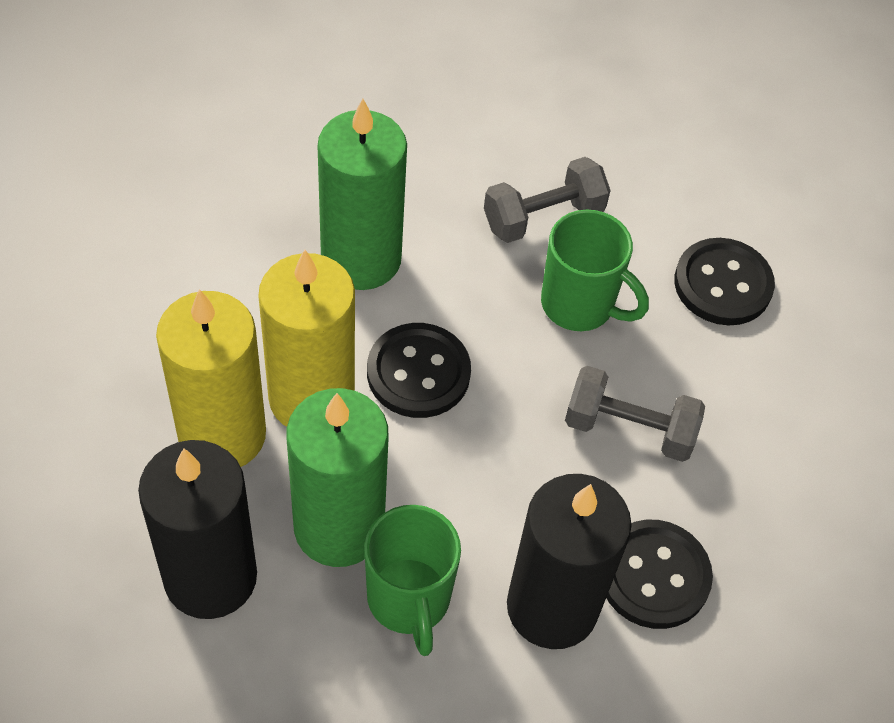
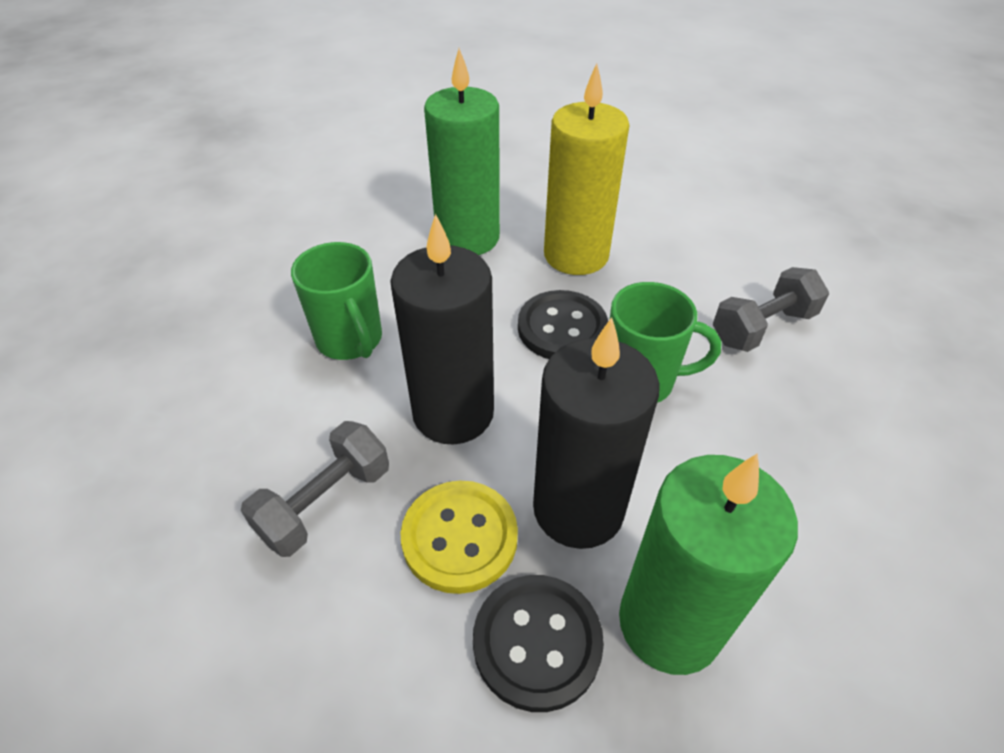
black button: [367,323,471,418] [606,520,713,629] [674,238,775,325] = 3 -> [473,575,604,712] [518,290,608,359] = 2
yellow button: none = 0 -> [400,481,518,594] = 1
yellow candle: [156,289,266,467] [258,250,355,427] = 2 -> [544,63,629,275] = 1

